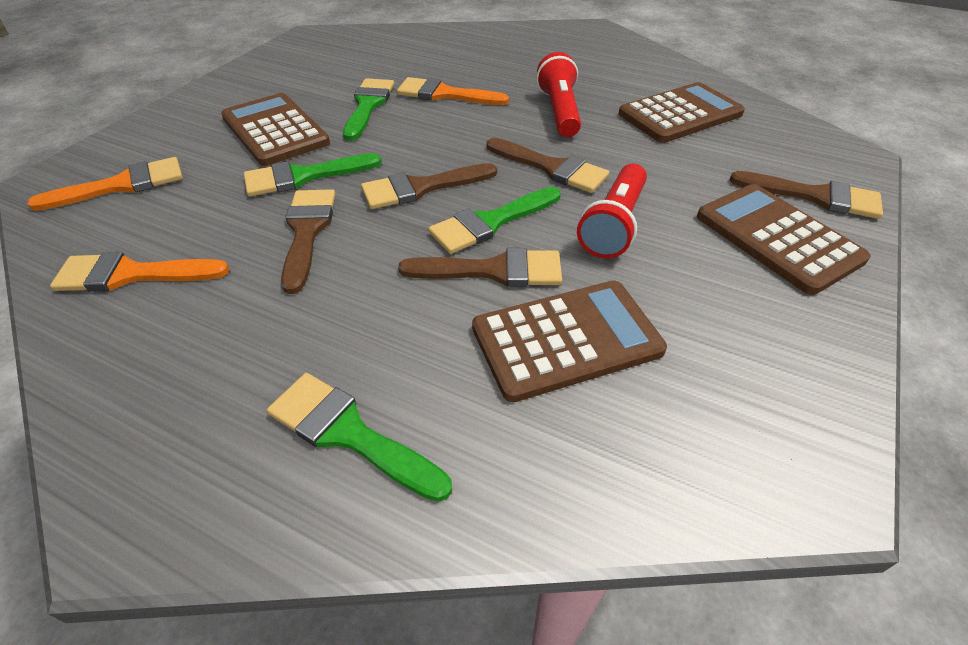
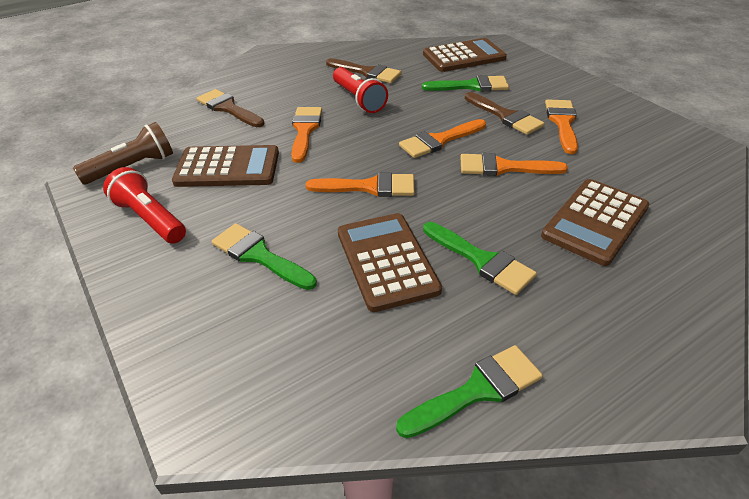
brown brush: [281,189,335,294] [361,163,497,209] [398,248,562,287] [486,138,609,193] [730,171,883,219] = 5 -> [197,89,265,127] [326,58,402,83] [465,92,545,135] = 3
brown flashlight: none = 0 -> [73,122,173,185] = 1
orange brush: [27,157,183,211] [50,252,229,292] [397,77,509,105] = 3 -> [291,107,322,163] [306,172,415,197] [399,119,486,158] [460,153,568,176] [545,99,578,154] = 5

